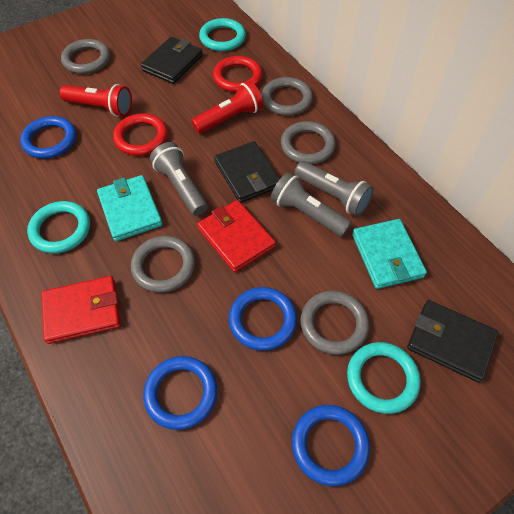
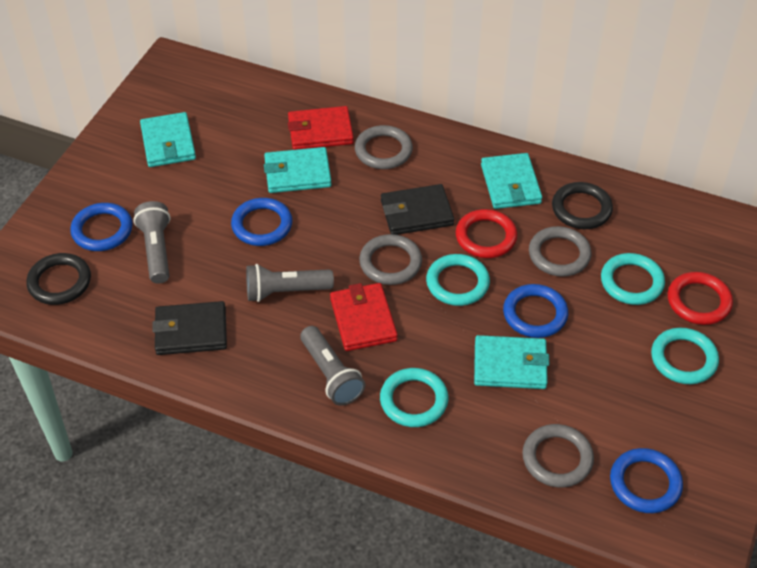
black ring: none = 0 -> [26,253,91,305] [552,182,613,229] = 2
black wallet: [141,37,203,84] [214,141,280,203] [407,300,498,382] = 3 -> [152,301,227,355] [381,184,454,235] = 2
grey ring: [61,39,110,74] [131,236,195,293] [262,77,313,116] [281,121,336,164] [300,291,369,355] = 5 -> [355,125,413,169] [359,234,422,285] [522,424,594,488] [529,226,591,277] = 4
red flashlight: [59,84,132,117] [191,81,263,134] = 2 -> none = 0
turquoise ring: [27,201,90,253] [199,18,246,51] [347,342,421,414] = 3 -> [380,368,449,427] [426,254,490,306] [601,253,665,305] [651,328,719,384] = 4
turquoise wallet: [97,175,162,241] [352,219,427,289] = 2 -> [140,112,196,167] [264,147,332,193] [474,335,549,389] [481,153,542,209] = 4

